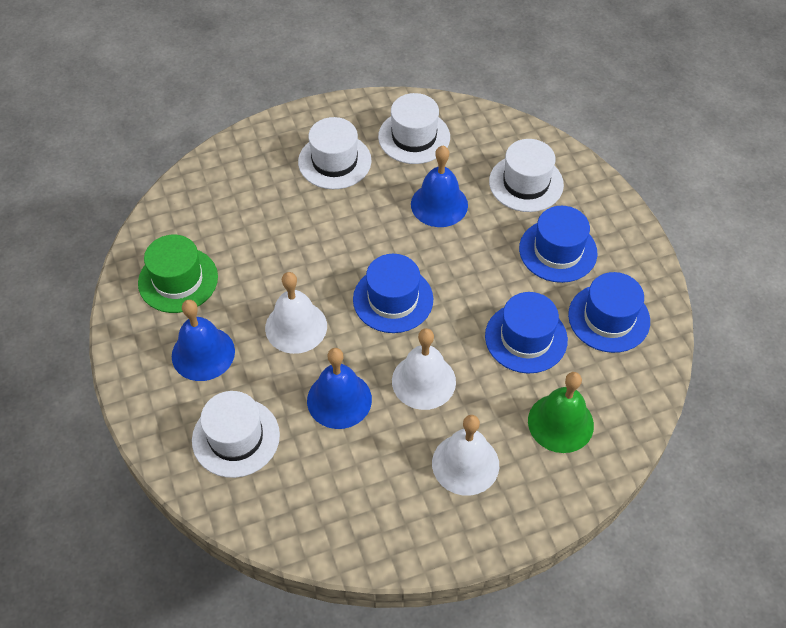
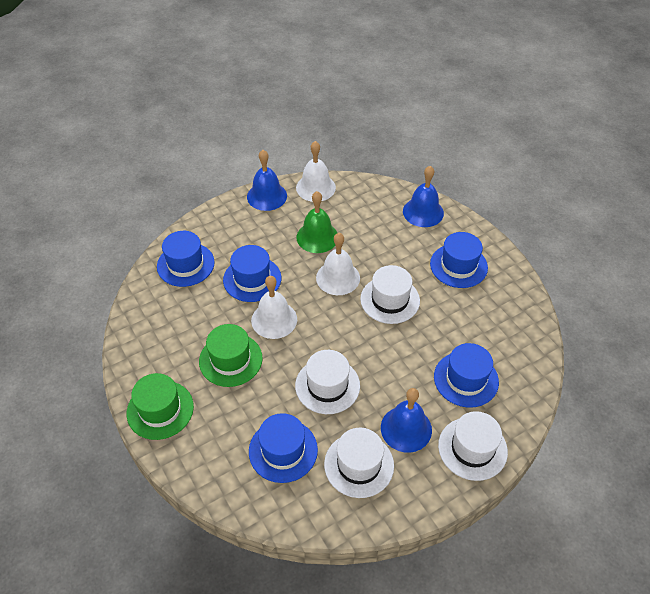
blue hat: [353,254,433,333] [485,292,568,374] [519,206,597,283] [568,272,650,353] = 4 -> [157,231,215,287] [223,245,281,302] [249,413,318,483] [430,232,488,288] [434,343,499,408] = 5
green hat: [138,235,218,313] = 1 -> [127,373,194,440] [199,324,263,387] = 2

